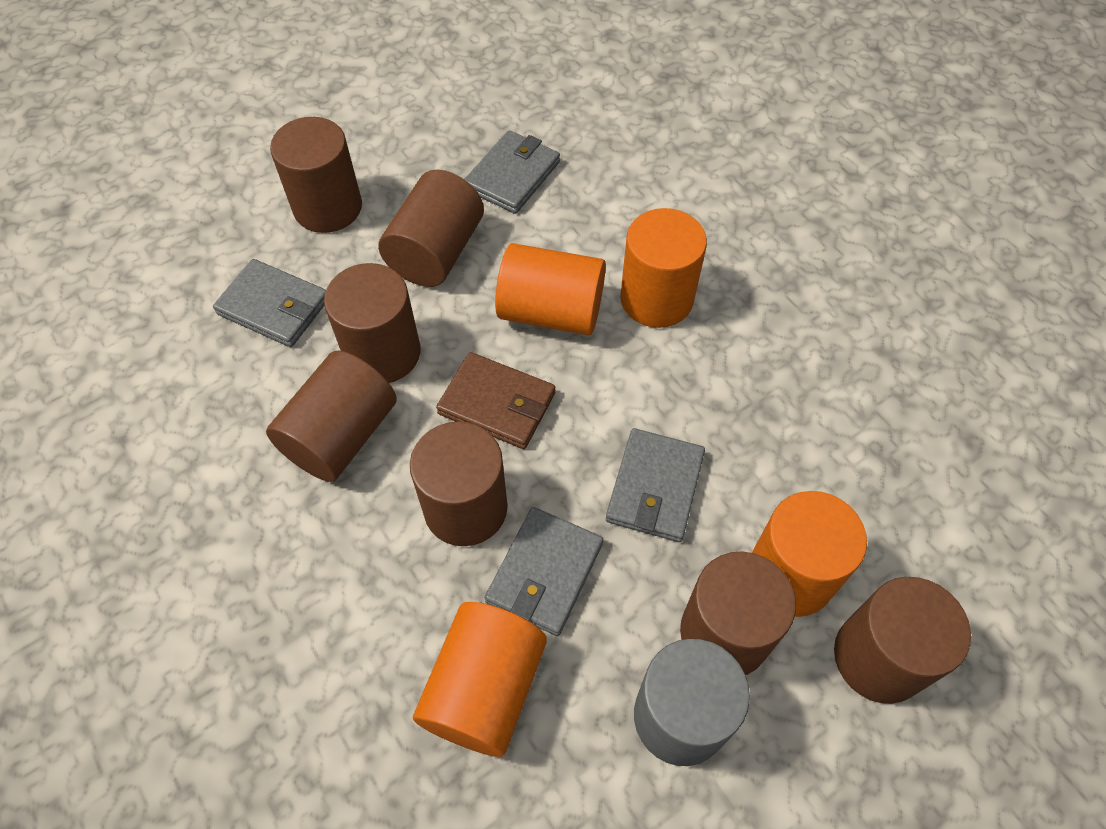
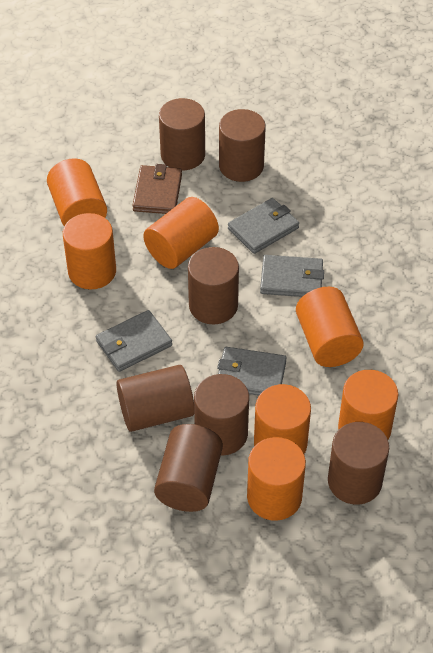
grey cylinder: [634,639,750,766] = 1 -> none = 0
orange cylinder: [413,602,547,757] [495,243,606,335] [620,208,707,328] [752,491,867,617] = 4 -> [47,158,107,226] [63,213,116,289] [143,197,219,269] [247,437,306,521] [254,384,311,454] [296,287,364,367] [338,370,398,440] = 7

